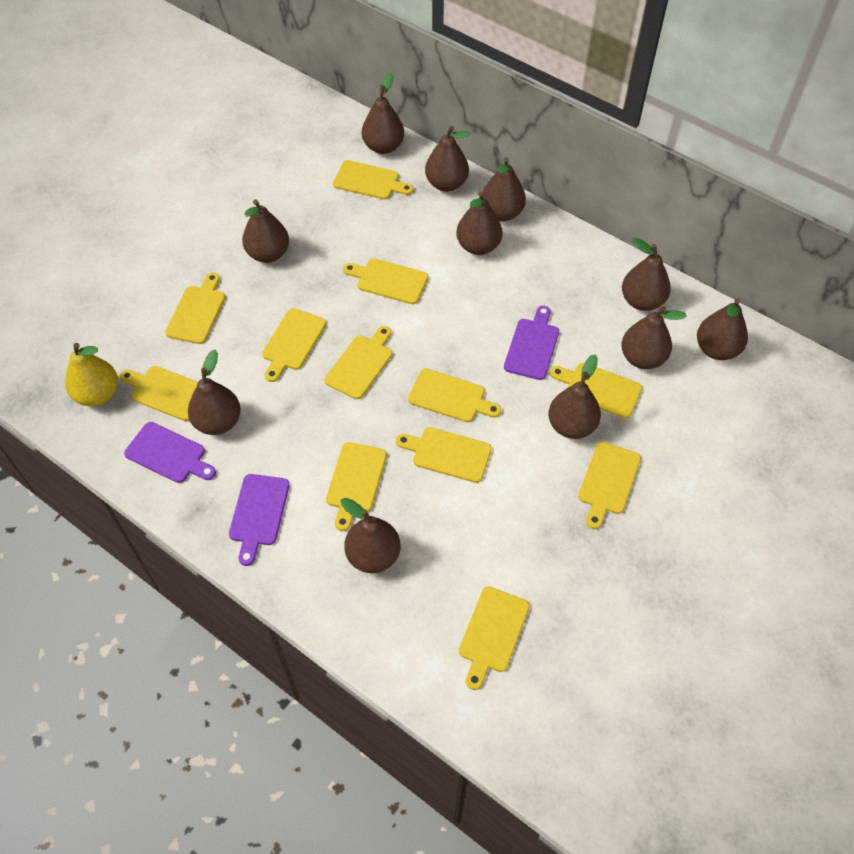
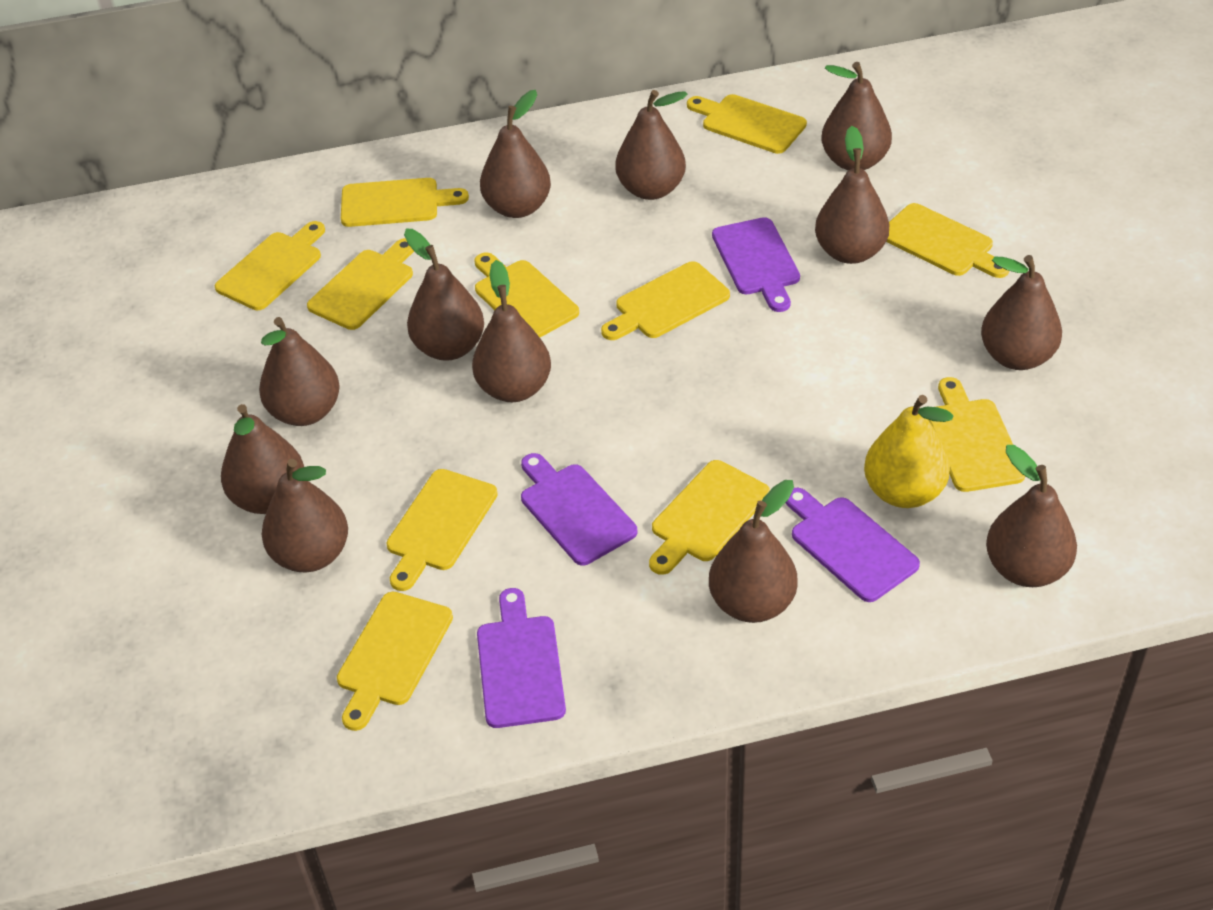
brown pear: [188,350,241,435] [242,199,289,263] [341,498,400,573] [362,73,404,154] [425,126,470,191] [456,191,502,255] [482,157,526,221] [548,354,601,439] [621,306,687,369] [622,238,671,311] [697,298,748,360] = 11 -> [221,404,304,514] [259,317,340,426] [262,459,348,572] [404,229,484,361] [472,260,551,402] [480,90,551,218] [615,90,688,200] [709,480,798,623] [815,126,889,264] [821,62,892,171] [981,255,1062,370] [986,445,1077,587] = 12
purple cutting board: [124,422,216,483] [229,474,290,566] [504,306,559,380] = 3 -> [477,588,566,728] [521,453,638,566] [712,217,800,312] [785,488,920,602] = 4
yellow cutting board: [120,366,198,421] [165,273,225,344] [262,308,326,382] [325,326,392,399] [326,442,387,531] [333,160,414,200] [343,258,428,304] [396,427,492,483] [408,369,501,422] [459,586,530,690] [550,363,642,418] [578,442,641,529] = 12 -> [215,221,325,310] [307,238,414,330] [337,592,453,731] [341,178,469,227] [386,469,498,591] [475,252,579,337] [601,261,730,340] [649,460,770,575] [687,94,807,154] [886,203,1009,278] [929,377,1025,492] = 11

